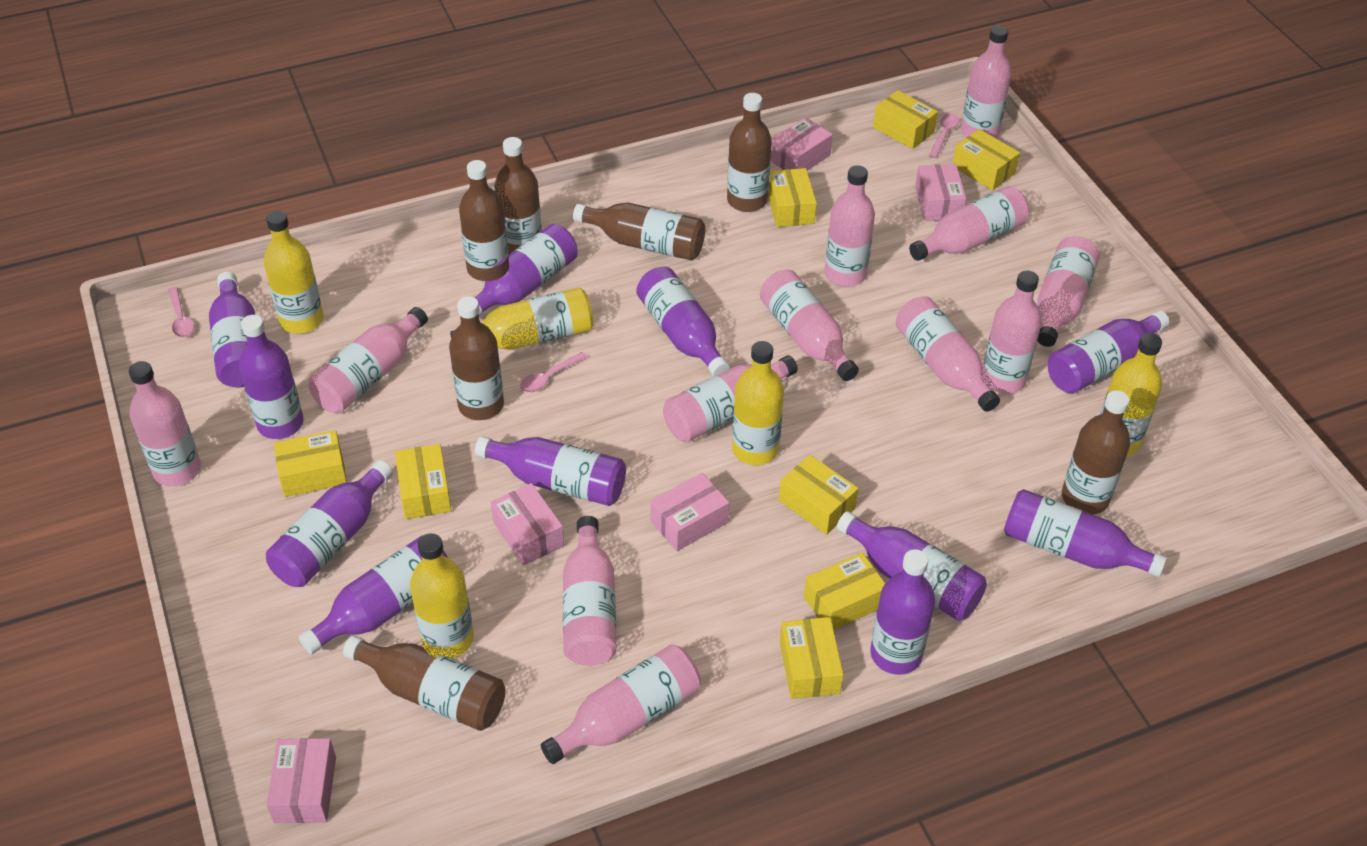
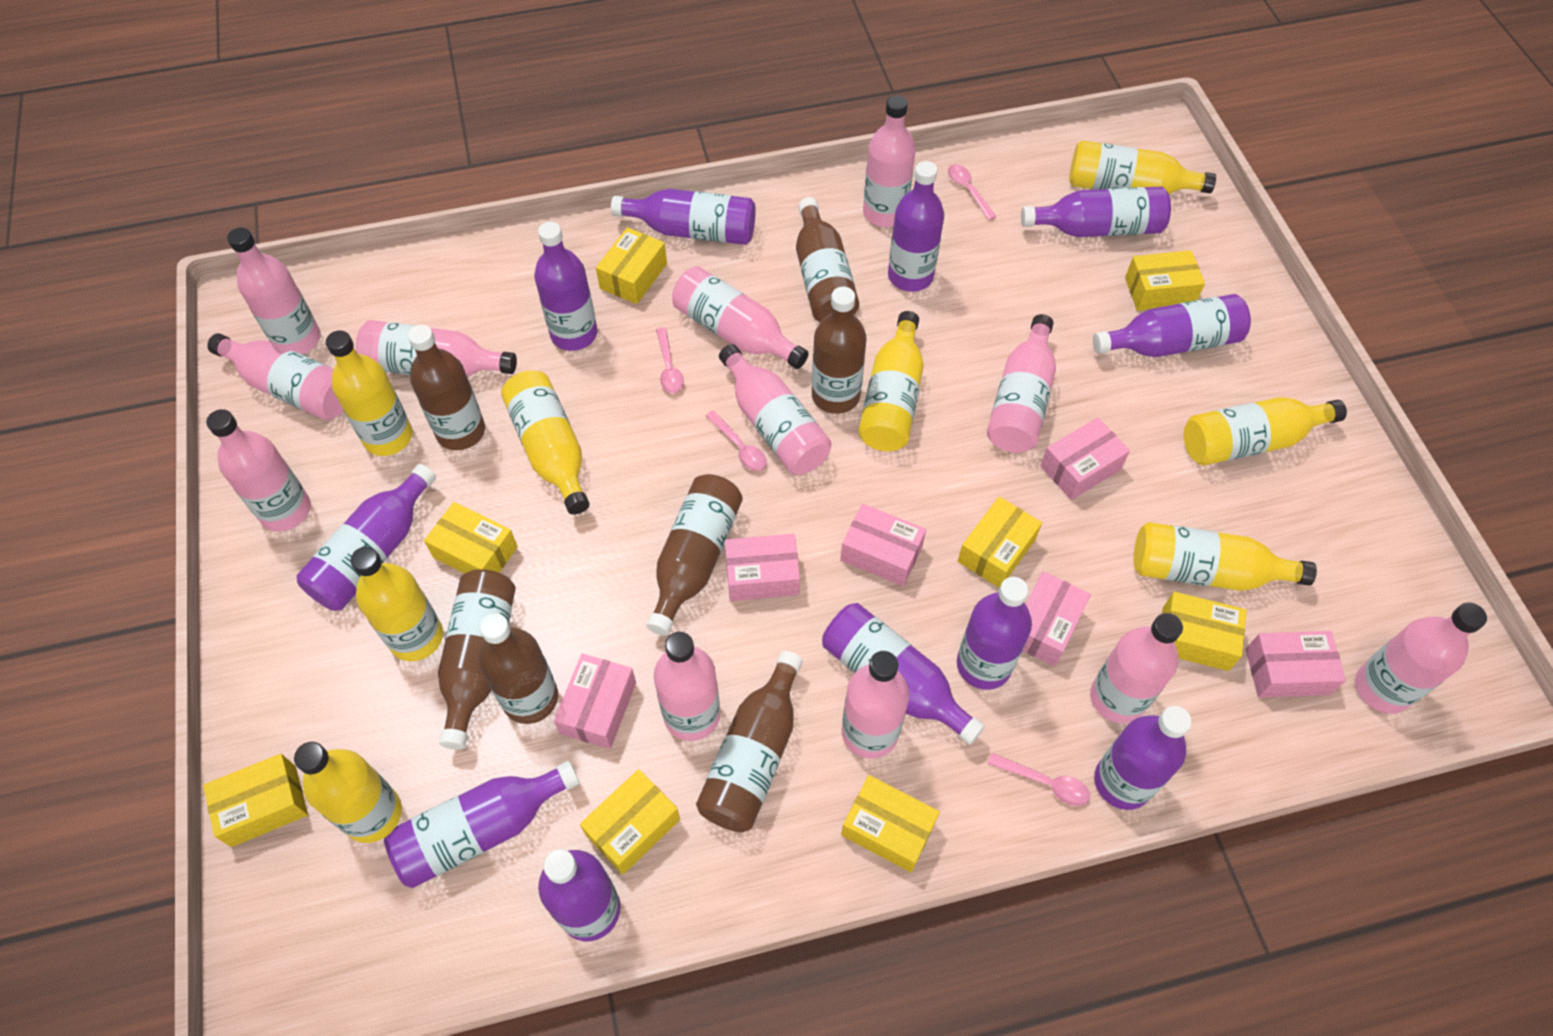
pink box: [266,738,336,823] [491,483,564,566] [650,473,729,551] [770,117,833,170] [915,164,966,221] = 5 -> [554,654,636,749] [725,534,800,601] [840,504,926,586] [1023,571,1091,666] [1040,417,1130,500] [1246,631,1346,698] = 6
pink spoon: [168,287,194,338] [520,352,588,392] [929,114,960,158] = 3 -> [656,327,684,393] [705,410,767,471] [948,164,996,220] [988,753,1090,806] = 4
yellow bottle: [264,211,323,334] [410,533,474,658] [450,288,593,350] [732,341,784,465] [1100,333,1162,456] = 5 -> [294,742,402,843] [326,330,413,456] [351,547,443,661] [501,370,589,515] [858,311,924,451] [1069,141,1216,194] [1134,522,1317,591] [1184,397,1347,466] = 8

